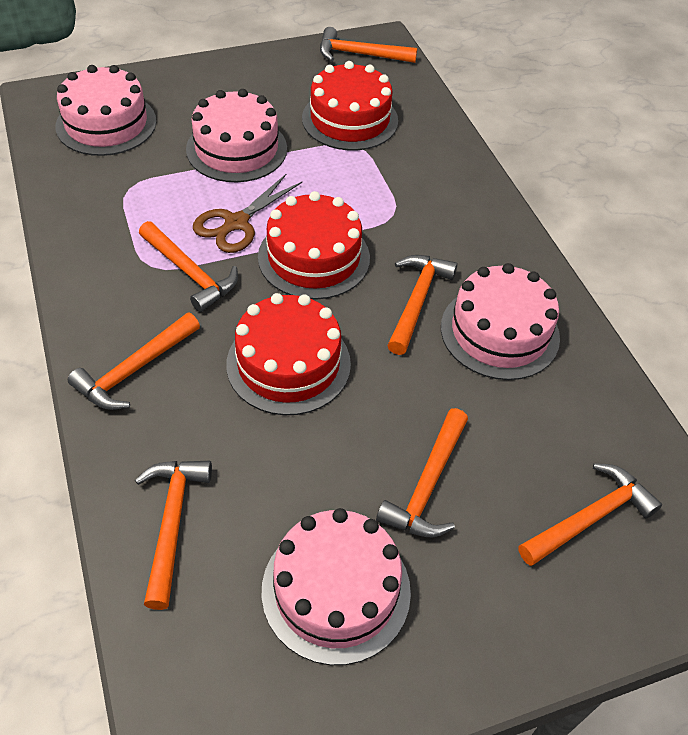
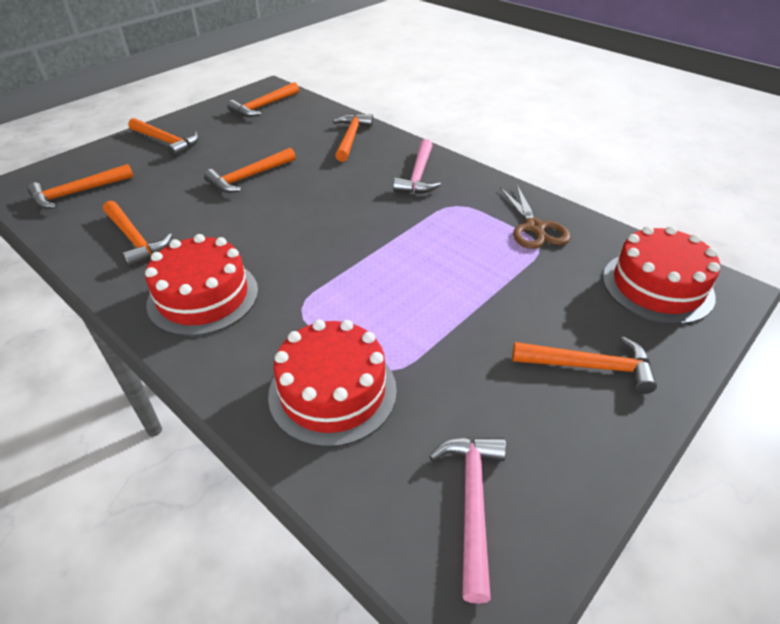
pink cake: [55,65,156,156] [186,89,287,182] [262,508,411,665] [441,263,560,380] = 4 -> none = 0
pink hammer: none = 0 -> [393,139,441,194] [429,437,506,604] = 2

